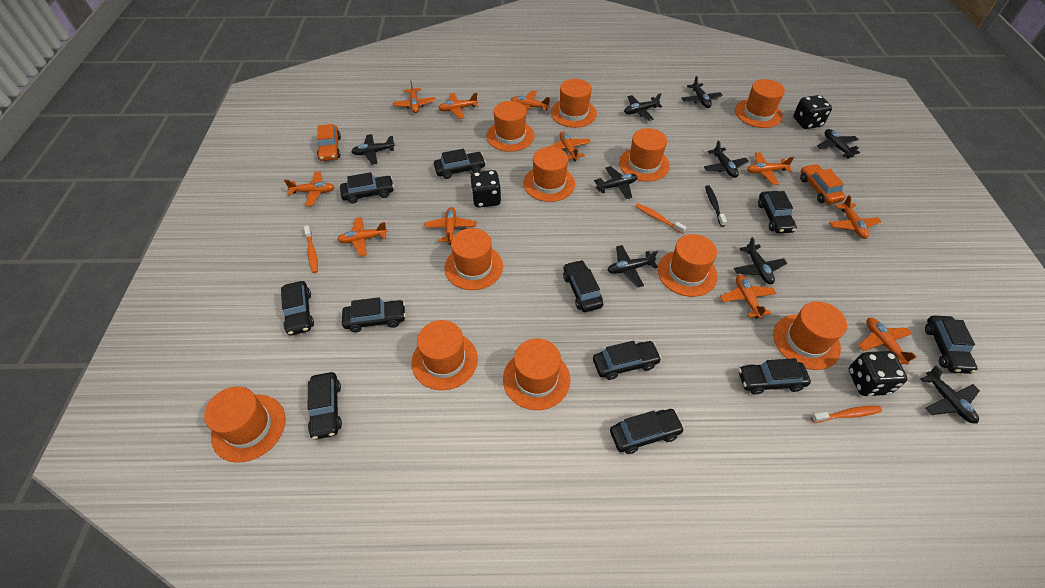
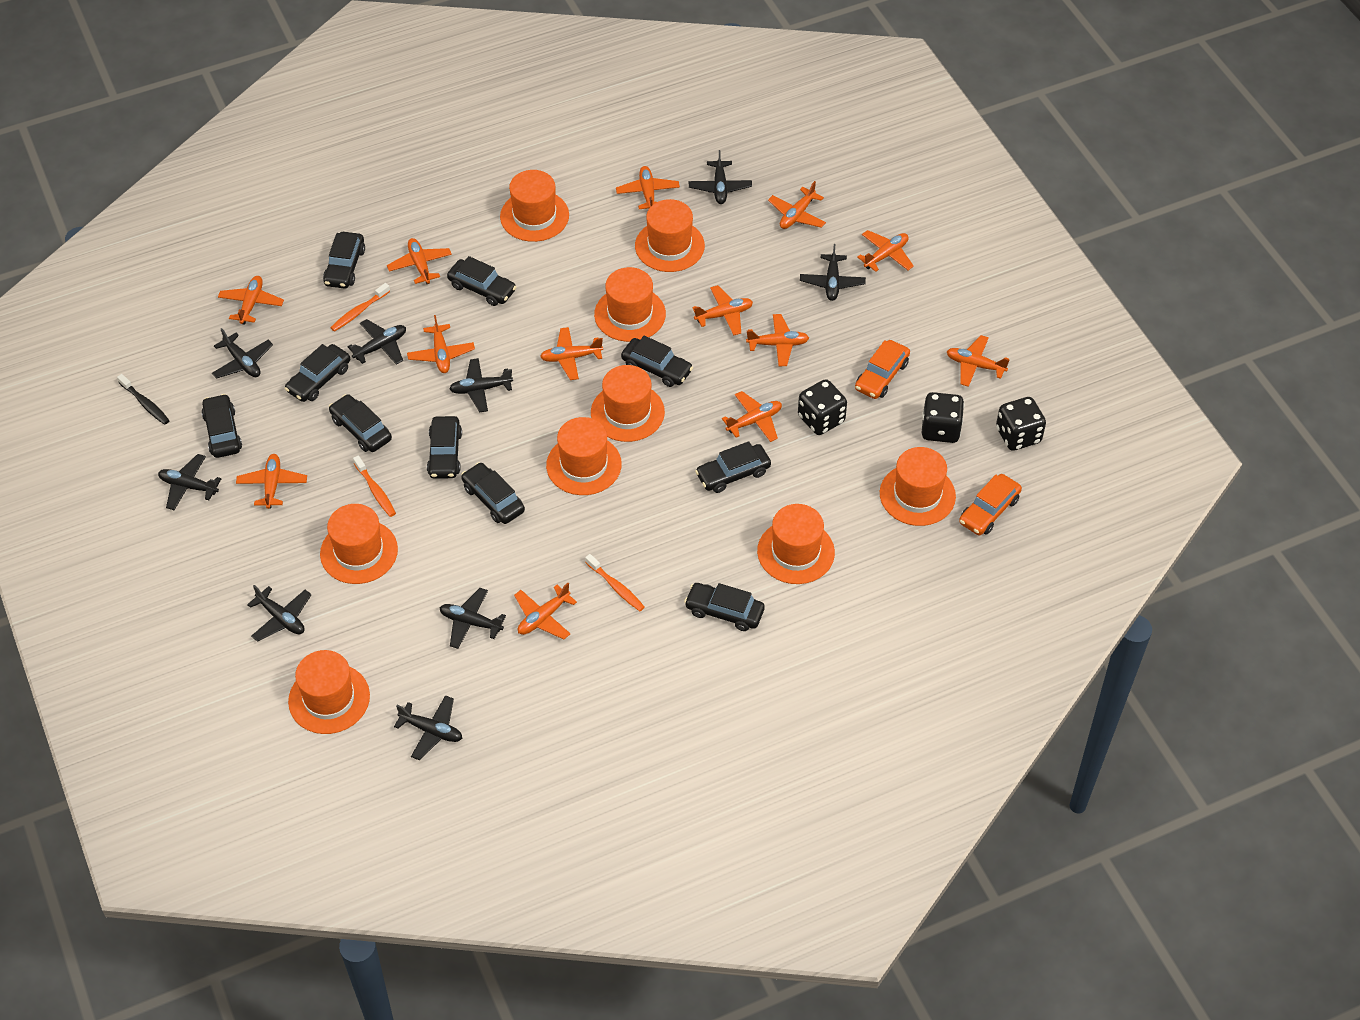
black car: [281,281,314,335] [308,372,342,440] [340,172,394,204] [342,297,406,332] [434,149,486,179] [563,260,603,312] [593,341,662,380] [610,409,685,454] [739,358,811,395] [758,191,797,234] [925,316,977,374] = 11 -> [201,394,242,458] [285,344,350,402] [323,232,365,289] [329,394,392,452] [427,416,462,479] [447,256,516,306] [461,462,525,524] [621,336,693,387] [684,583,765,631] [695,441,771,493] = 10
orange hat: [204,386,285,463] [411,320,478,390] [444,228,503,290] [486,101,534,152] [503,339,571,410] [523,147,575,202] [551,79,597,128] [619,128,670,182] [658,234,718,297] [735,79,785,128] [773,301,847,370] = 11 -> [288,650,370,734] [320,504,398,584] [500,170,569,242] [546,417,622,495] [591,365,665,442] [594,267,666,342] [635,199,705,272] [757,504,835,584] [880,447,956,526] = 9
orange plane: [284,172,335,206] [337,217,388,256] [393,80,436,113] [424,207,476,245] [438,93,478,119] [511,90,550,114] [549,131,591,161] [720,275,777,319] [747,152,794,185] [829,195,881,239] [858,318,917,365] = 11 -> [218,276,284,325] [236,454,307,509] [387,238,452,284] [407,315,475,373] [514,583,577,640] [540,327,603,380] [616,166,680,209] [692,285,753,335] [722,391,782,442] [746,314,809,367] [768,181,826,229] [857,230,914,272] [947,335,1010,387] = 13

